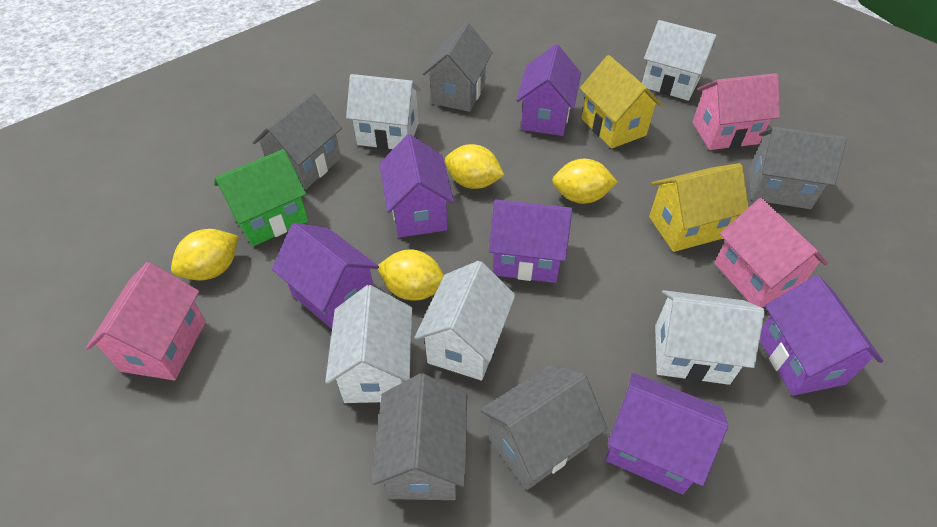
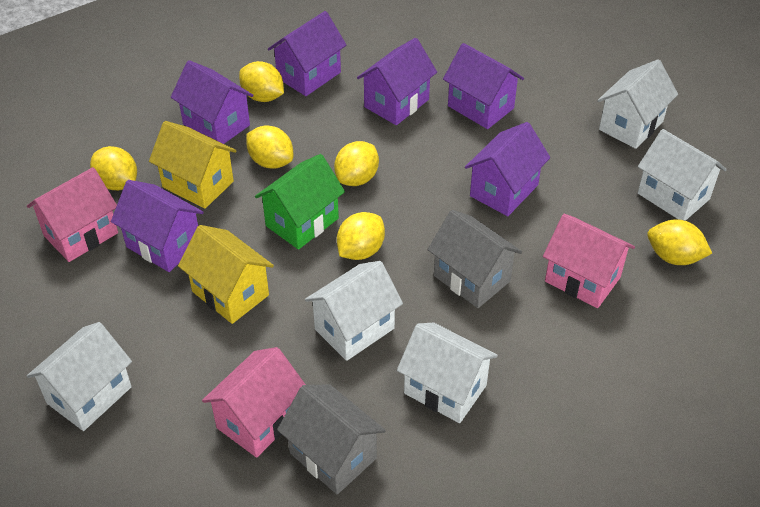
grey house: [252,92,342,190] [371,374,467,500] [423,23,493,112] [480,364,607,490] [749,127,847,209] = 5 -> [277,384,386,495] [428,210,522,308] = 2
yellow lemon: [171,229,239,280] [378,250,444,301] [445,144,504,189] [552,159,617,204] = 4 -> [90,146,137,190] [239,61,284,102] [246,125,293,169] [334,141,379,186] [337,212,385,260] [647,219,712,265] = 6

